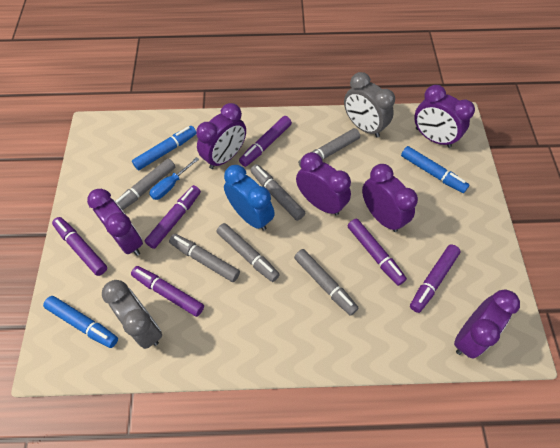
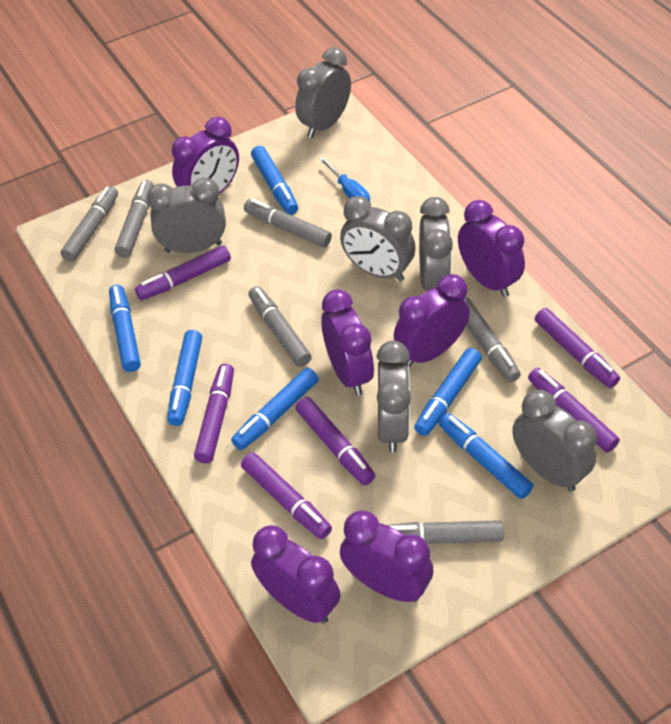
blue clock: [224,165,275,230] = 1 -> none = 0
blue marker: [43,296,118,348] [132,126,196,170] [401,146,469,193] = 3 -> [109,285,141,372] [167,330,202,426] [231,368,318,450] [251,146,298,215] [414,348,482,436] [439,413,534,499] = 6
grey clock: [102,280,162,349] [344,72,395,137] = 2 -> [147,177,226,253] [295,47,351,138] [340,196,415,282] [377,341,411,452] [419,197,453,291] [512,390,597,491] = 6

